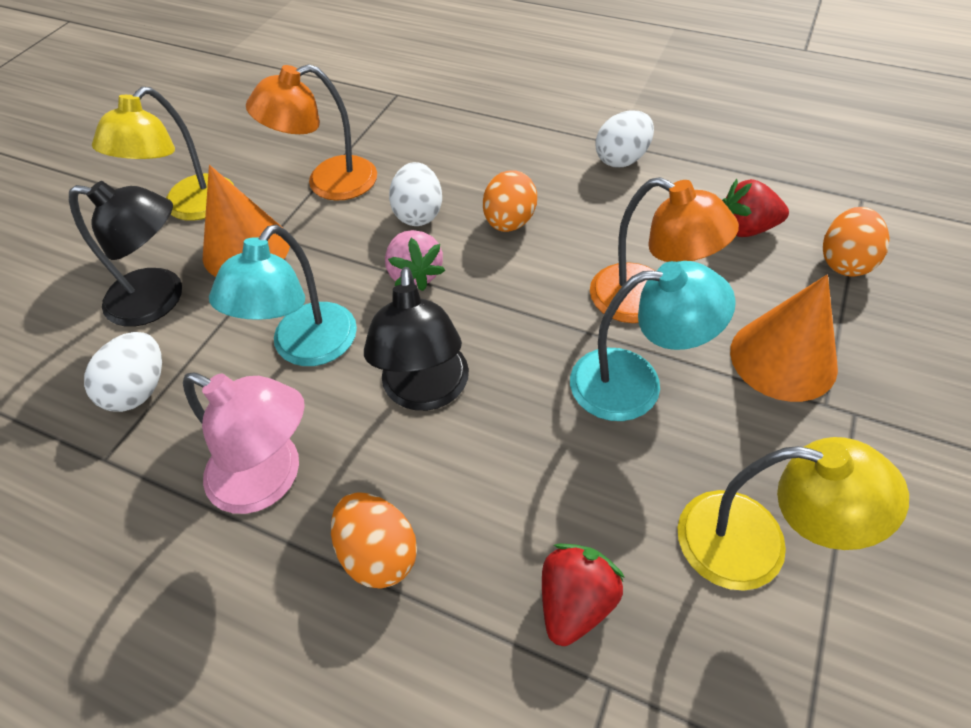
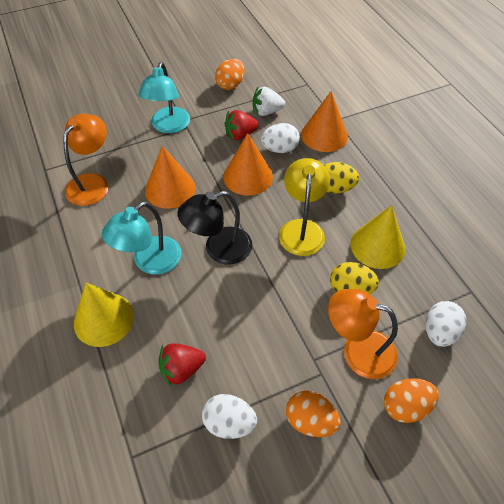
black lamp: [69,181,182,327] [364,267,469,411] = 2 -> [177,191,252,265] = 1
orange cone: [203,165,290,277] [730,274,838,402] = 2 -> [145,146,196,209] [223,133,273,196] [301,91,348,152] = 3
pink lamp: [183,373,305,514] = 1 -> none = 0
pink strawberry: [385,230,445,291] = 1 -> none = 0
white strawberry: none = 0 -> [253,87,285,116] = 1
yellow cone: none = 0 -> [74,283,134,347] [351,205,405,269] = 2
yellow egg: none = 0 -> [324,162,359,194] [330,262,379,294] = 2
yellow lamp: [92,87,234,221] [678,437,909,591] = 2 -> [279,158,330,256] = 1

